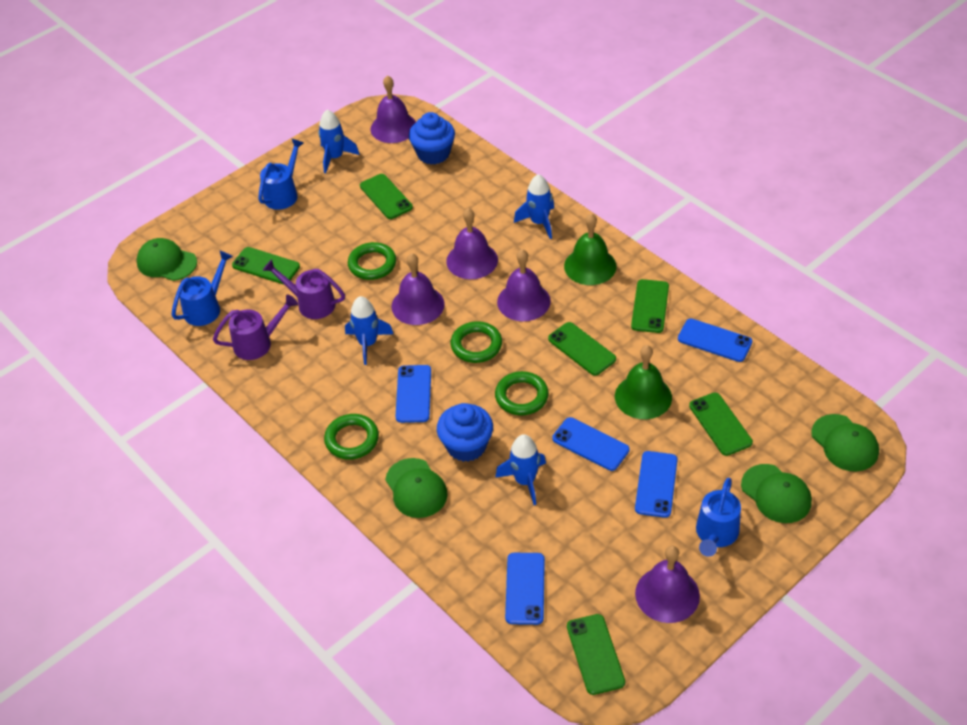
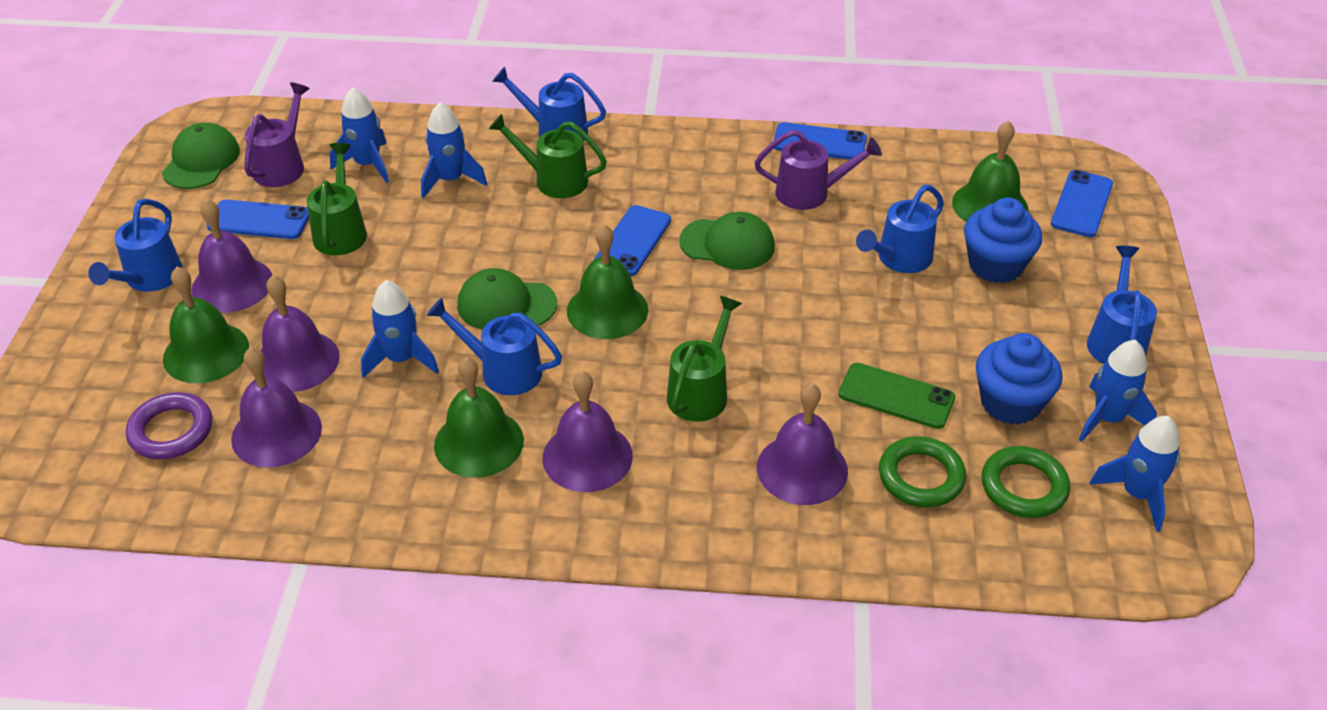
blue phone: [395,365,431,423] [505,553,545,625] [552,417,630,471] [635,451,678,518] [678,319,752,362] = 5 -> [206,199,309,239] [594,205,671,276] [774,122,867,160] [1051,170,1113,237] = 4
blue rocket: [318,110,360,173] [345,296,393,365] [495,434,546,505] [514,174,554,239] = 4 -> [330,87,389,183] [361,280,439,378] [421,102,487,198] [1079,340,1157,442] [1089,416,1180,532] = 5
blue watering can: [172,251,233,326] [258,139,304,210] [696,478,741,557] = 3 -> [88,199,183,292] [427,298,562,395] [492,67,606,141] [856,185,944,273] [1087,246,1157,364] = 5
green bell: [564,213,616,285] [615,345,672,419] = 2 -> [163,267,249,383] [434,357,524,478] [567,224,648,339] [952,120,1028,222] = 4
green cap: [137,238,197,281] [385,458,448,518] [741,464,812,523] [811,414,879,472] = 4 -> [162,123,240,189] [457,268,557,329] [679,212,775,270] = 3
green phone: [232,247,300,284] [360,174,413,219] [548,322,616,376] [567,614,625,695] [631,279,669,333] [689,392,753,456] = 6 -> [839,363,955,429] = 1
green ring: [324,414,379,460] [348,242,396,280] [450,321,502,363] [495,371,549,415] = 4 -> [879,436,966,508] [982,446,1070,518] = 2
green watering can: none = 0 -> [307,143,367,255] [489,114,607,198] [667,296,742,422] = 3
purple ring: none = 0 -> [126,392,212,459] = 1

